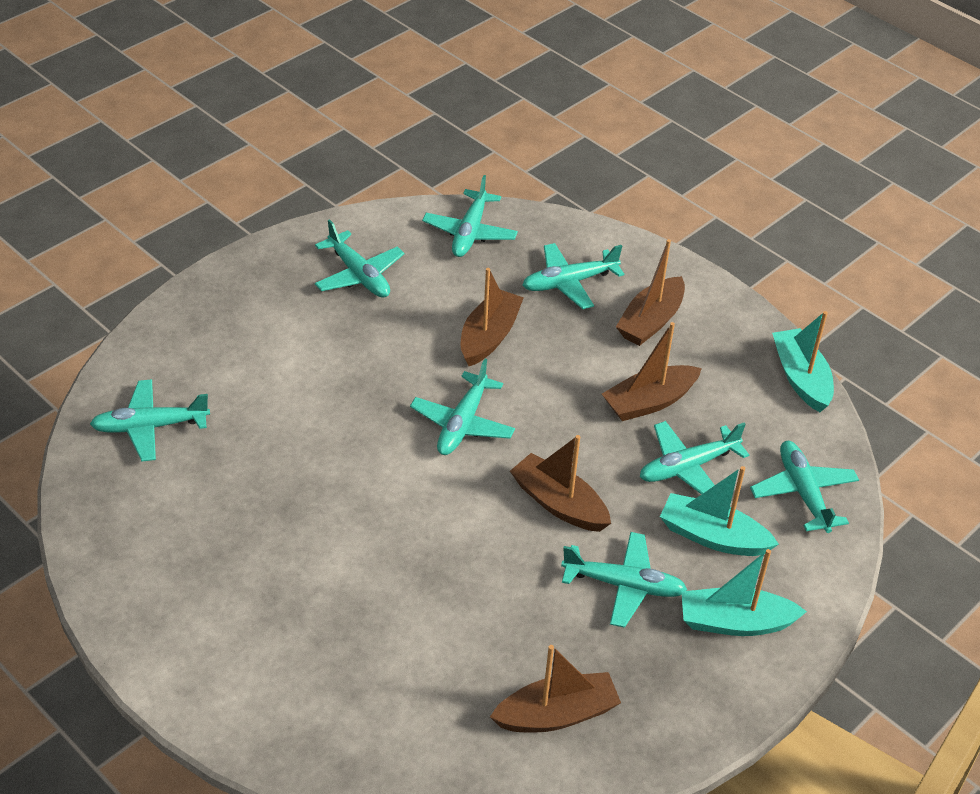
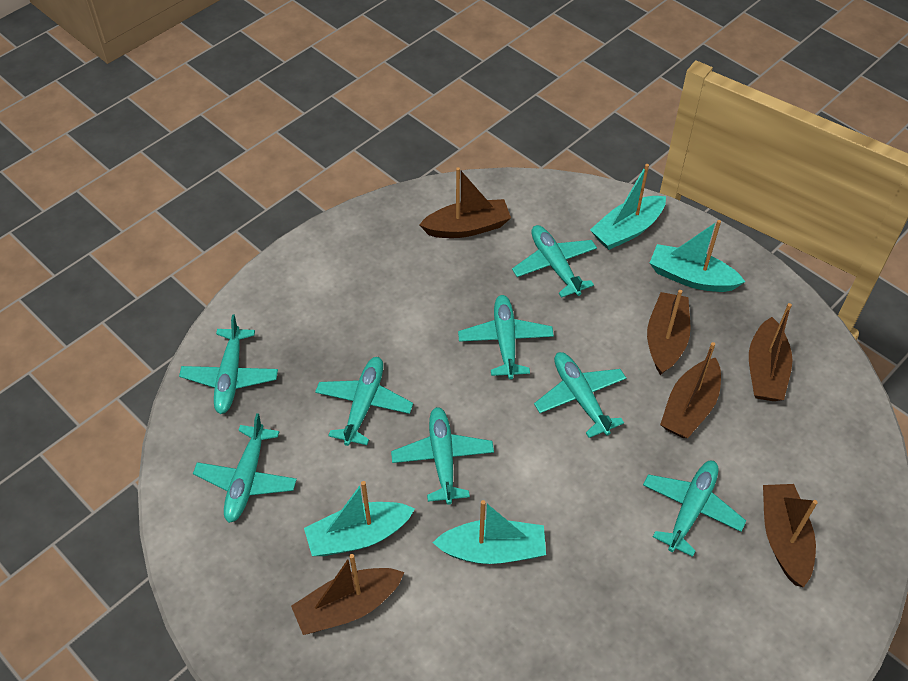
brown boat: [461,268,523,366] [490,645,621,732] [510,435,611,532] [602,322,702,421] [616,239,685,346] = 5 -> [291,554,404,635] [419,167,511,238] [647,290,690,375] [660,342,721,438] [749,303,793,401] [763,484,818,587] = 6
turquoise boat: [660,466,779,556] [681,549,807,636] [772,311,834,412] = 3 -> [304,481,415,556] [432,500,546,564] [590,164,666,250] [650,220,745,292] = 4

